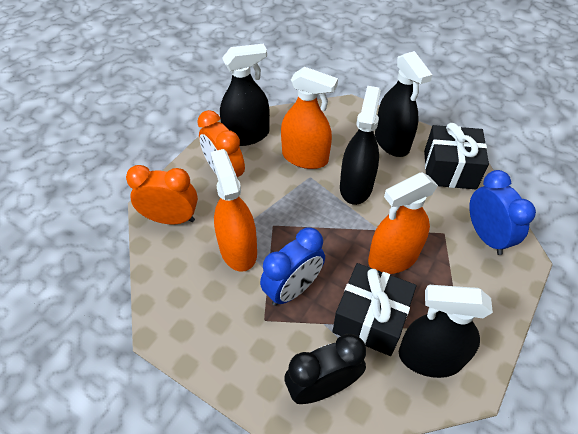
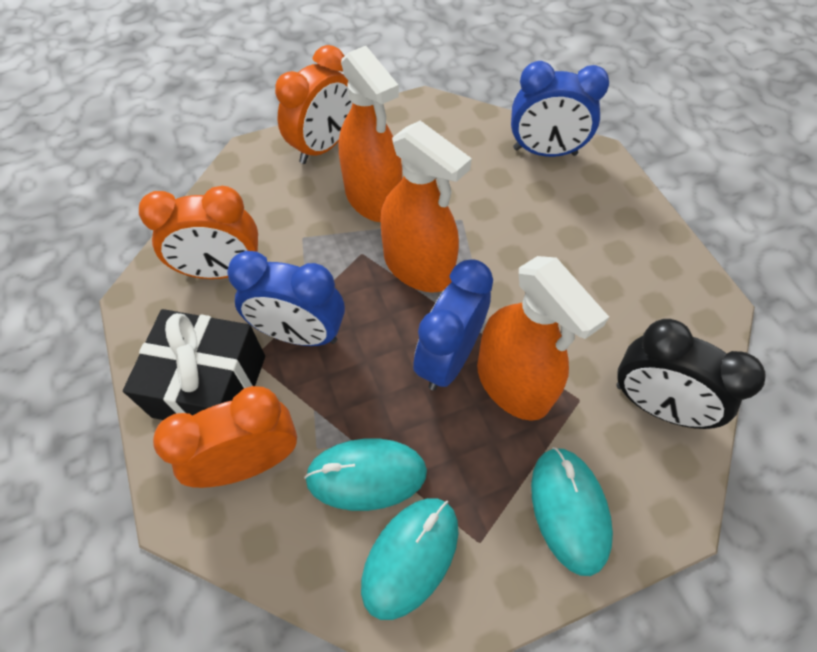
black gift: [332,263,417,356] [424,123,489,189] = 2 -> [123,309,265,420] = 1
black spray bottle: [220,44,270,146] [340,86,381,205] [375,51,432,157] [399,285,493,378] = 4 -> none = 0
blue clock: [260,227,325,306] [469,170,536,255] = 2 -> [227,251,345,346] [413,259,493,390] [511,61,609,157] = 3
orange clock: [126,165,198,224] [197,110,245,177] = 2 -> [139,186,258,279] [153,386,297,488] [275,45,352,164] = 3
turquoise mouse: none = 0 -> [304,438,427,511] [361,498,458,620] [531,447,613,576] = 3

